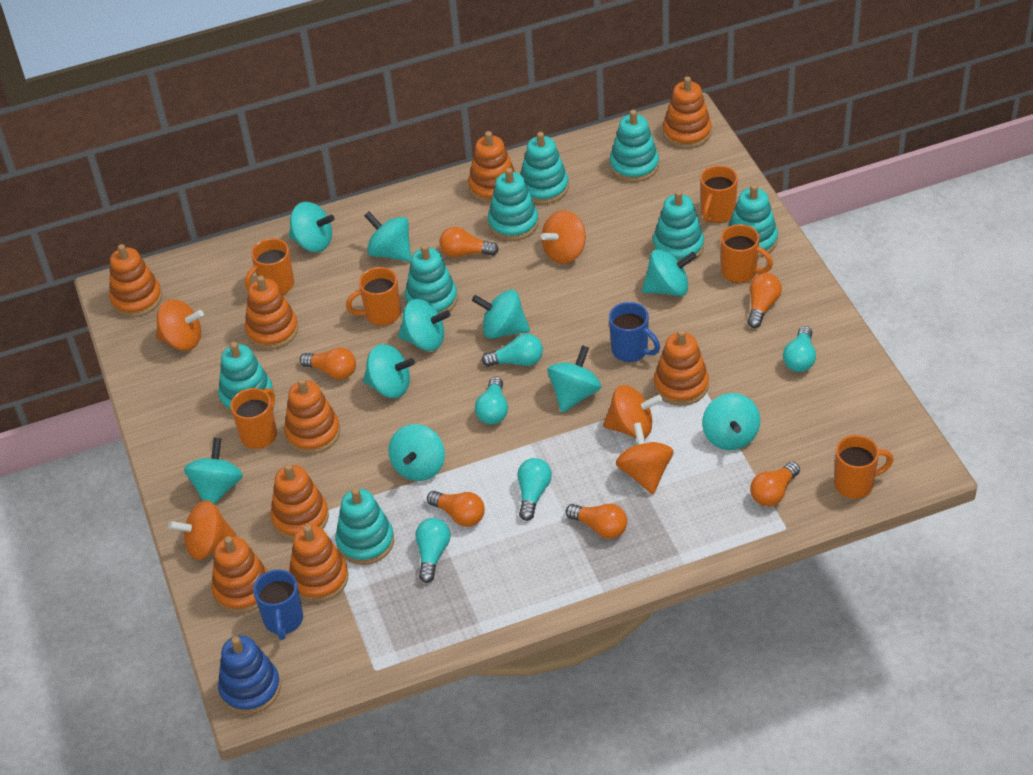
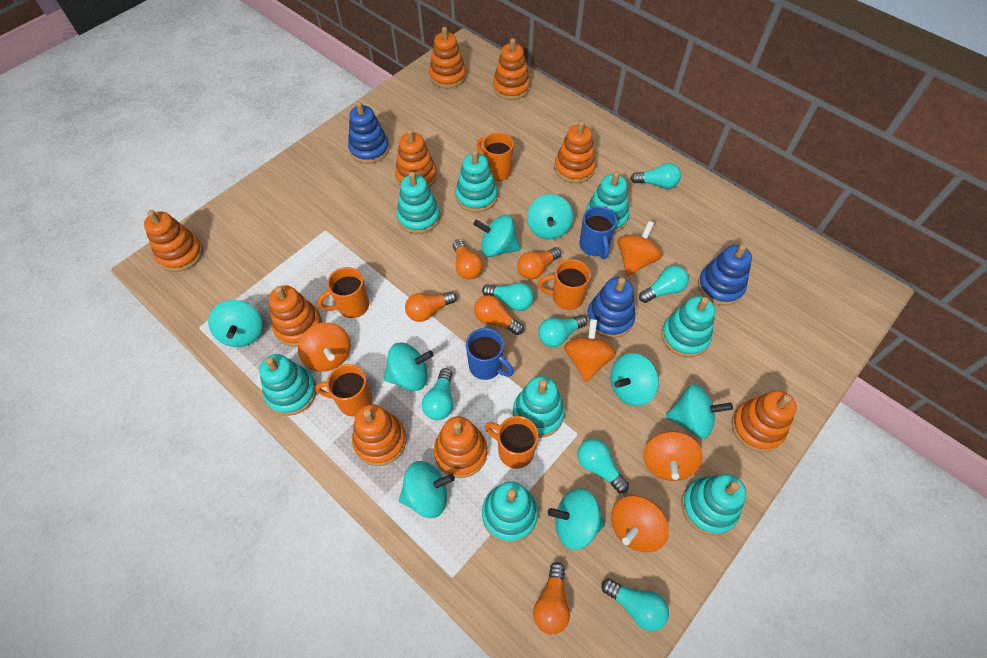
blue stacking toy: [218,636,281,715] = 1 -> [348,101,389,164] [587,277,636,338] [698,244,752,306] = 3
orange light bulb: [300,347,356,380] [427,491,485,527] [439,227,499,257] [566,504,627,539] [747,273,782,328] [750,462,800,506] = 6 -> [405,291,457,322] [453,239,483,280] [474,295,524,335] [517,247,561,279] [533,562,570,634] = 5
orange mug: [230,388,277,449] [245,238,294,295] [346,267,401,326] [700,165,738,223] [721,224,773,283] [834,435,894,499] = 6 -> [315,364,373,417] [318,267,369,318] [477,133,514,181] [485,416,539,469] [538,259,591,310] = 5
turquoise light bulb: [415,518,450,583] [475,376,508,424] [481,334,543,367] [517,458,552,521] [783,326,816,372] = 5 -> [422,368,453,420] [482,283,534,311] [538,315,587,347] [577,439,629,493] [601,578,669,631] [630,163,681,189] [639,265,689,303] = 7
turquoise spinning top: [184,438,243,504] [289,202,335,252] [363,344,415,398] [364,211,411,262] [388,424,445,481] [398,299,450,351] [472,290,530,339] [548,345,601,413] [642,249,697,296] [702,393,760,450] = 10 -> [208,300,262,347] [384,343,434,391] [399,461,455,518] [473,215,521,257] [527,194,573,239] [548,488,605,550] [610,353,659,406] [666,384,733,439] = 8

